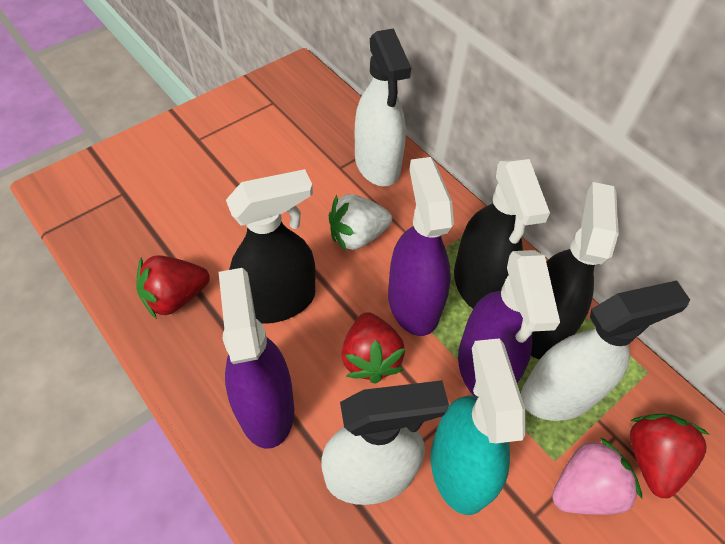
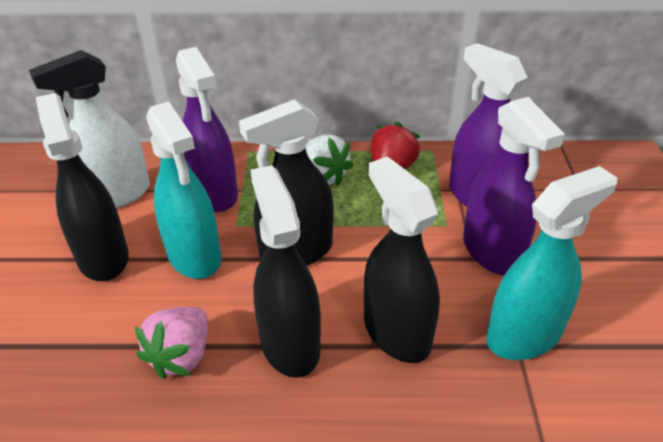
black spray bottle: [226,169,316,324] [454,159,550,309] [531,182,619,360] = 3 -> [36,93,129,281] [239,99,334,266] [251,165,321,378] [364,156,440,363] = 4
red strawberry: [136,255,210,319] [341,312,405,384] [630,414,710,498] = 3 -> [371,122,420,170] = 1
turquoise spray bottle: [431,338,526,515] = 1 -> [146,101,221,279] [486,166,617,360] = 2
white spray bottle: [321,380,449,505] [355,28,411,187] [521,280,690,421] = 3 -> [29,50,150,208] = 1

